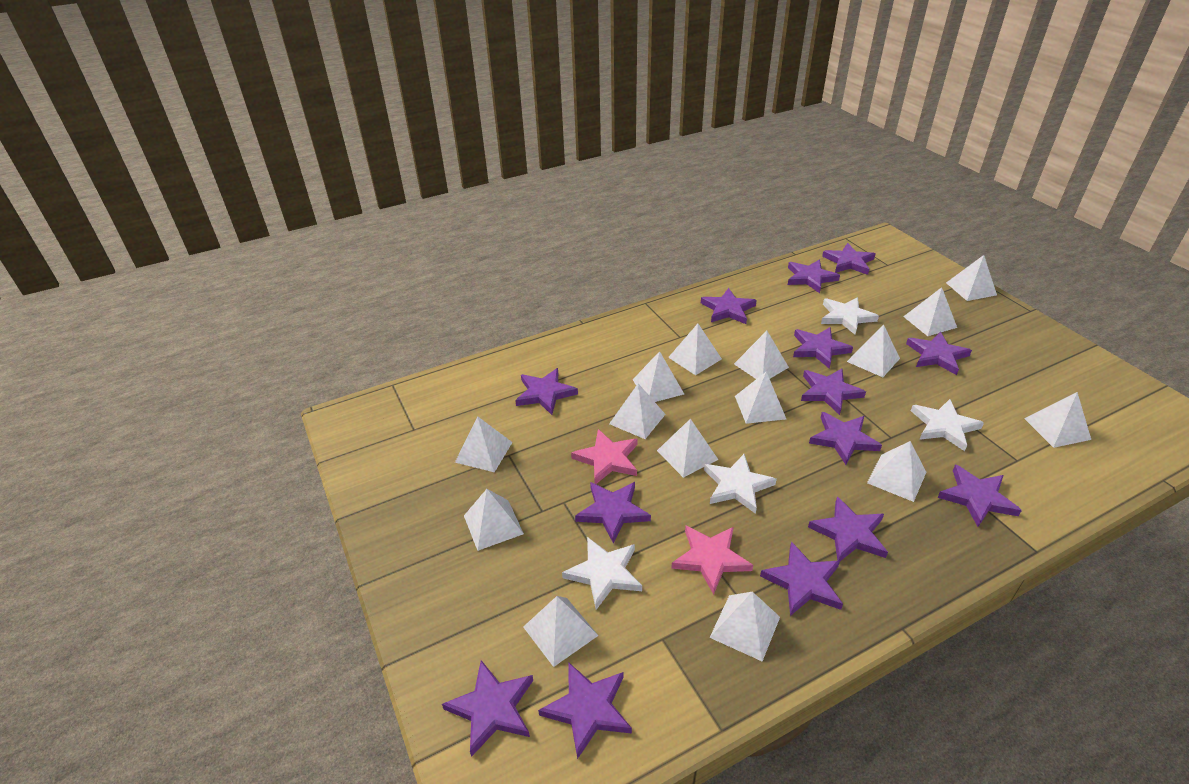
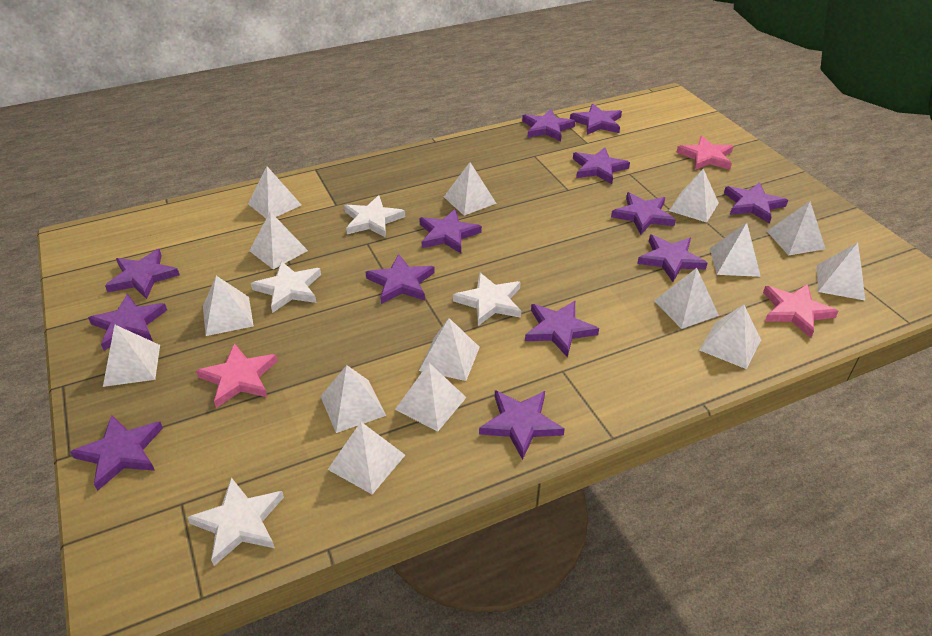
pink star: [571,429,638,484] [671,526,753,595] = 2 -> [196,343,278,408] [676,136,733,170] [763,284,839,338] = 3
purple star: [442,660,533,757] [515,368,578,415] [538,663,632,759] [575,482,651,543] [701,288,757,324] [760,542,843,616] [788,260,840,293] [793,327,853,369] [801,368,866,415] [808,497,888,561] [809,412,882,465] [822,243,875,275] [906,332,972,375] [937,464,1022,527] = 14 -> [70,415,163,491] [88,294,167,351] [105,249,180,299] [366,254,435,304] [419,209,482,253] [479,390,565,460] [522,109,575,141] [525,301,599,358] [570,103,622,135] [573,147,630,184] [611,192,676,234] [637,235,708,282] [724,182,788,224] = 13

